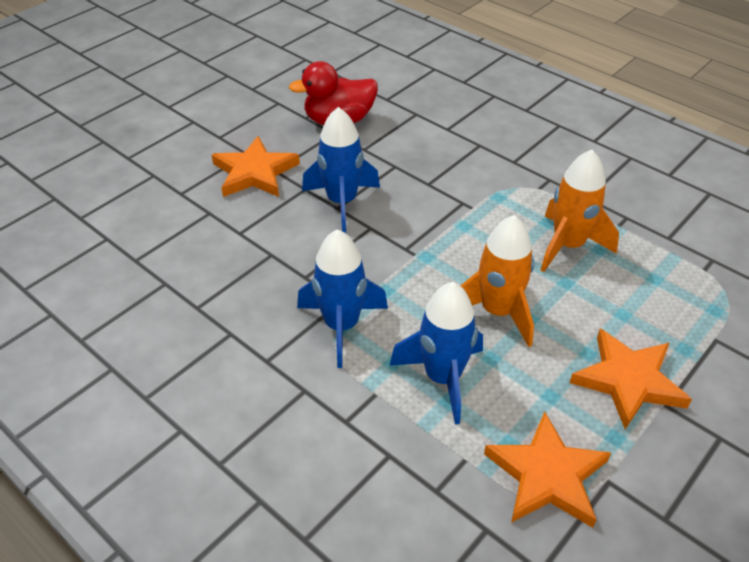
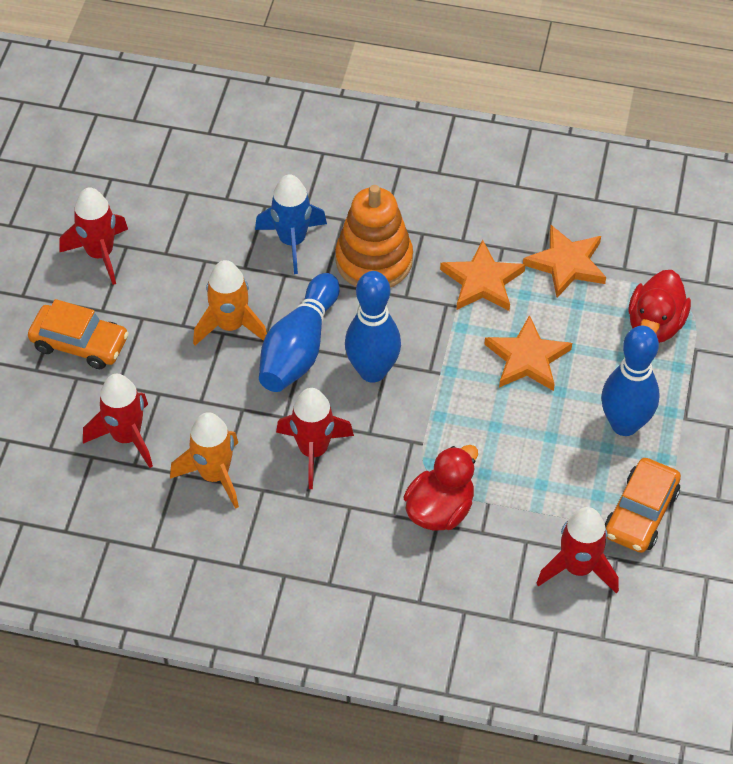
blue bowling pin: none = 0 -> [259,273,340,392] [345,271,401,383] [601,326,660,436] = 3
blue rocket: [297,229,388,368] [302,107,380,233] [389,282,483,424] = 3 -> [255,174,327,274] = 1
orange car: none = 0 -> [28,299,129,369] [605,458,681,553] = 2
orange stacking toy: none = 0 -> [335,185,413,288] = 1
red duck: [289,61,378,125] = 1 -> [404,445,478,531] [628,270,691,343] = 2
red rocket: none = 0 -> [60,187,128,285] [83,374,153,468] [276,388,354,489] [536,507,619,594] = 4

